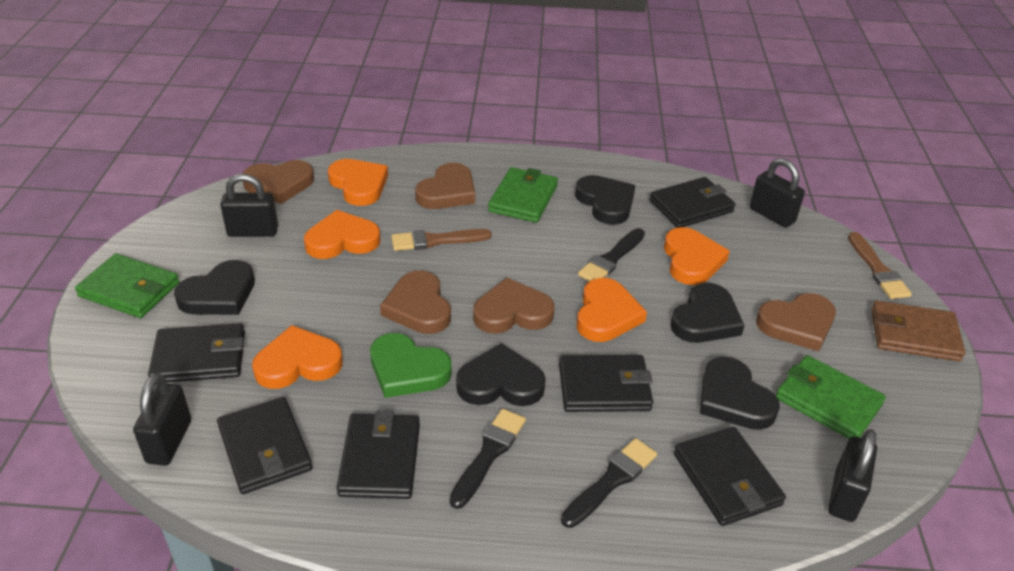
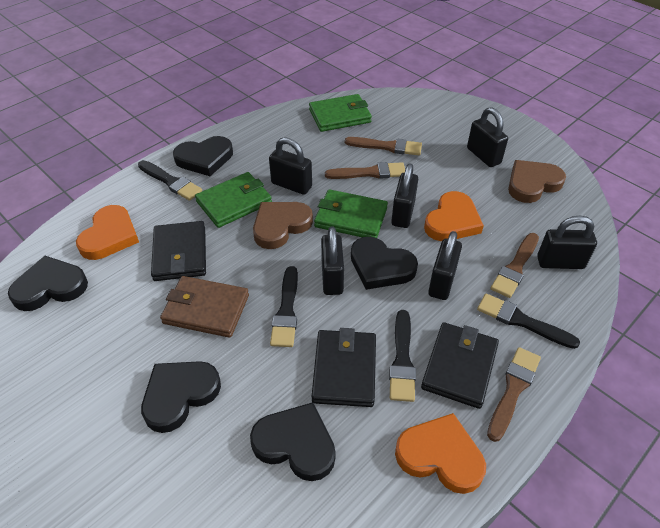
black brush: [449,409,526,509] [561,438,657,528] [578,228,645,281] = 3 -> [138,160,202,201] [270,266,298,347] [389,310,416,402] [477,294,580,349] = 4
black padlock: [133,373,191,466] [220,174,278,237] [750,158,805,228] [828,429,877,522] = 4 -> [269,137,312,195] [321,226,344,295] [391,163,418,228] [428,231,462,300] [467,107,508,167] [537,216,597,269] = 6
black wallet: [148,323,245,382] [217,397,312,494] [337,410,420,499] [559,355,653,412] [649,177,736,228] [674,427,786,526] = 6 -> [151,221,206,281] [312,328,376,407] [421,322,499,409] = 3
brown brush: [391,229,492,251] [848,232,912,299] = 2 -> [325,162,405,179] [345,137,422,155] [487,347,541,442] [491,233,539,298] = 4
brown heart: [243,160,314,204] [380,270,451,334] [415,163,475,209] [473,278,554,334] [756,293,836,351] = 5 -> [253,202,313,249] [508,160,566,203] = 2
green heart: [370,333,452,398] = 1 -> none = 0
orange heart: [252,325,343,389] [304,210,380,259] [328,159,388,206] [577,278,647,342] [664,227,730,285] = 5 -> [76,205,139,260] [395,413,486,494] [424,191,484,241] = 3

